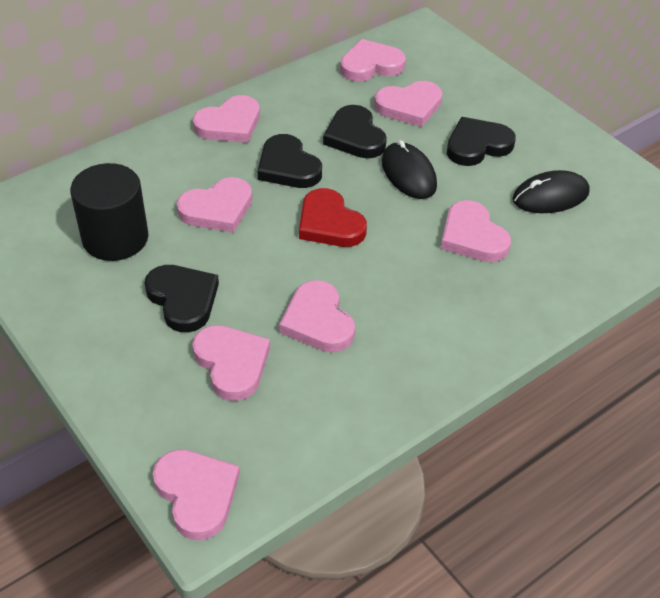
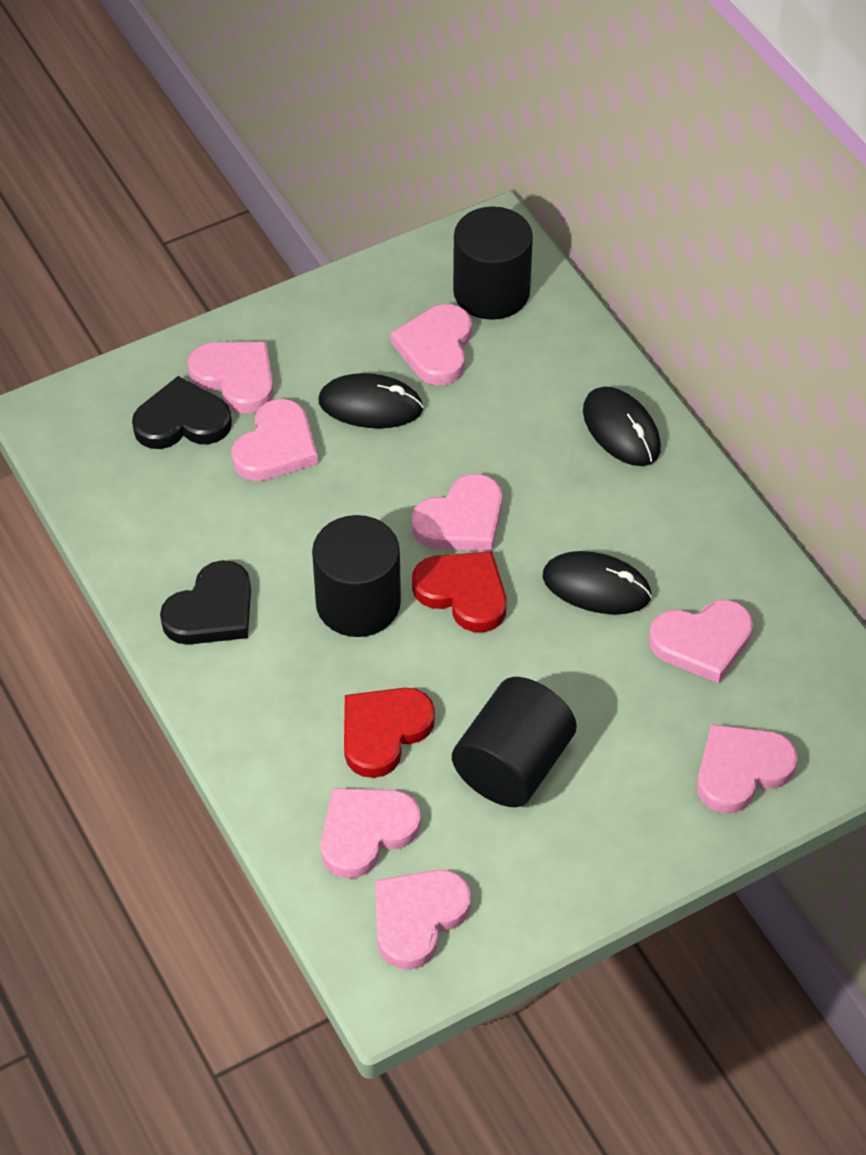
black cylinder: [70,163,149,261] = 1 -> [312,515,401,637] [452,677,577,807] [453,207,533,320] = 3
black heart: [144,265,219,332] [258,134,322,188] [323,105,387,158] [447,117,516,166] = 4 -> [132,376,232,449] [160,560,251,645] = 2
black mouse: [382,140,437,199] [513,170,590,213] = 2 -> [318,373,423,428] [543,551,652,614] [583,387,661,466] = 3
red heart: [299,188,367,247] = 1 -> [344,688,435,778] [412,551,507,632] = 2

